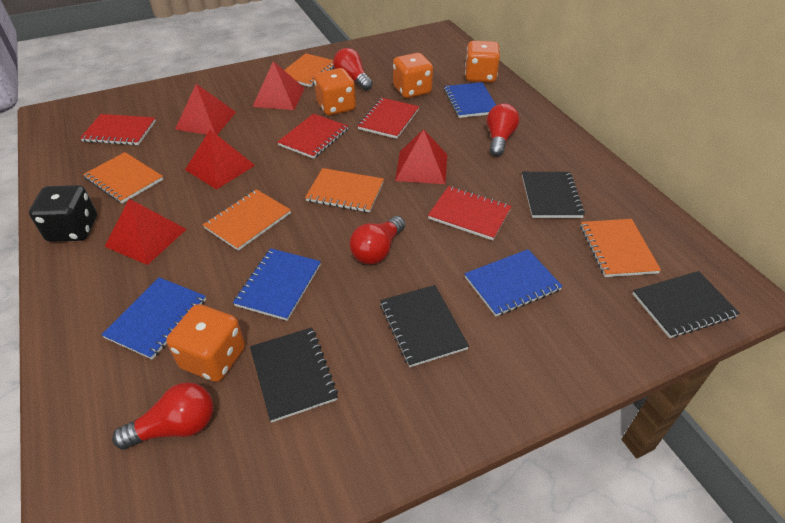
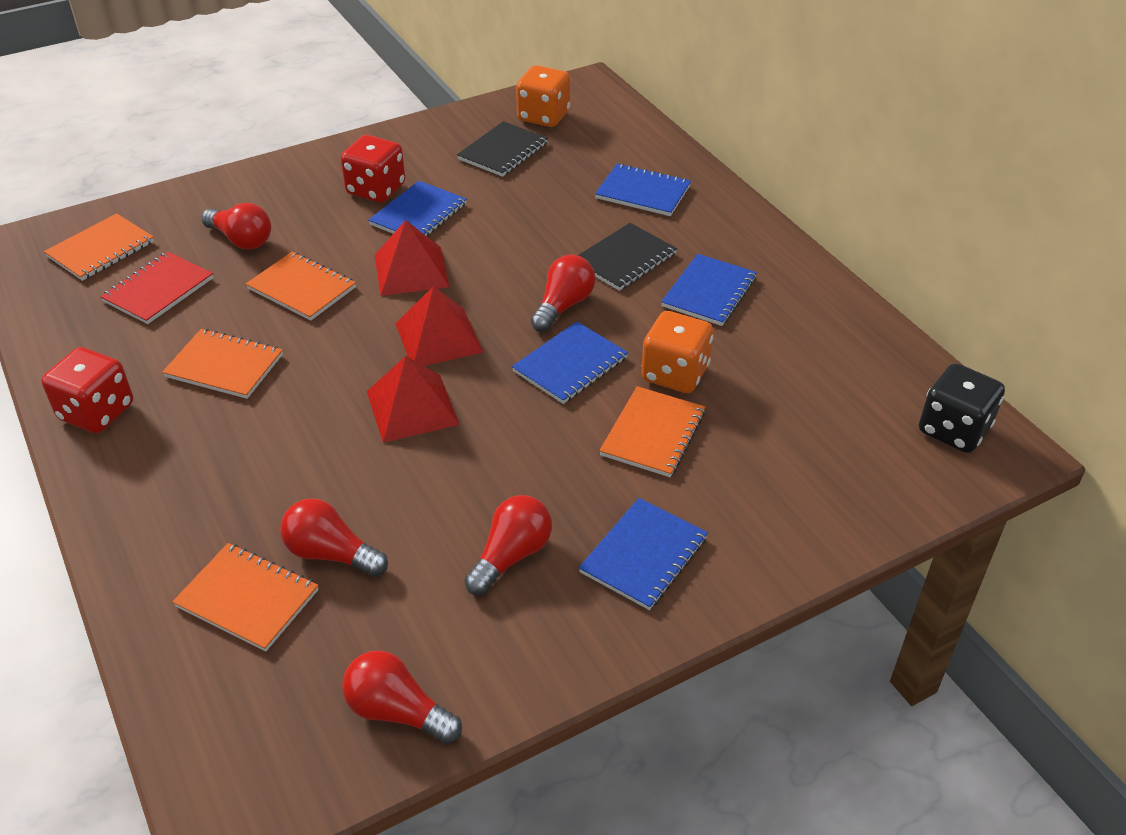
black notebook: [250,327,338,423] [380,285,469,367] [522,172,585,218] [633,271,740,338] = 4 -> [457,121,548,177] [577,223,677,291] = 2
blue notebook: [101,277,206,359] [233,248,321,321] [444,82,496,118] [464,249,563,317] = 4 -> [368,181,467,237] [512,322,628,404] [579,498,708,610] [595,163,691,216] [661,254,757,326] = 5
orange dice: [167,304,245,382] [314,68,356,115] [393,53,433,98] [465,41,500,82] = 4 -> [516,65,570,127] [641,311,713,393] = 2
red dice: none = 0 -> [41,347,133,433] [341,135,405,202] = 2
red light bulb: [112,382,213,450] [333,48,373,90] [350,216,405,264] [487,103,519,156] = 4 -> [201,203,271,250] [280,498,388,577] [342,650,462,744] [464,495,552,595] [531,254,595,332] = 5
red notebook: [80,114,156,145] [277,114,348,159] [358,98,419,139] [428,186,512,240] = 4 -> [100,252,213,324] = 1
red pyramid: [104,199,186,265] [175,84,236,135] [185,130,255,190] [252,61,305,110] [395,129,447,184] = 5 -> [367,356,459,443] [375,220,449,296] [395,286,483,366] = 3

